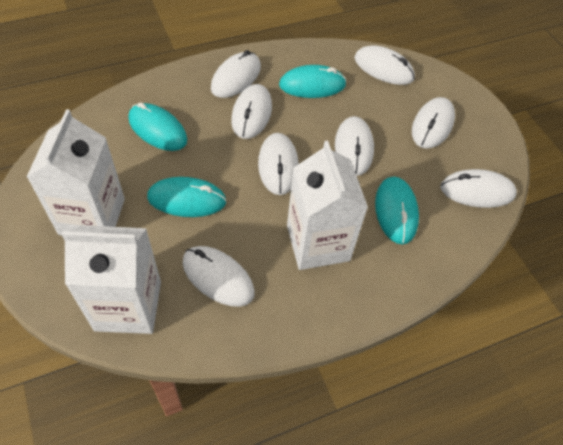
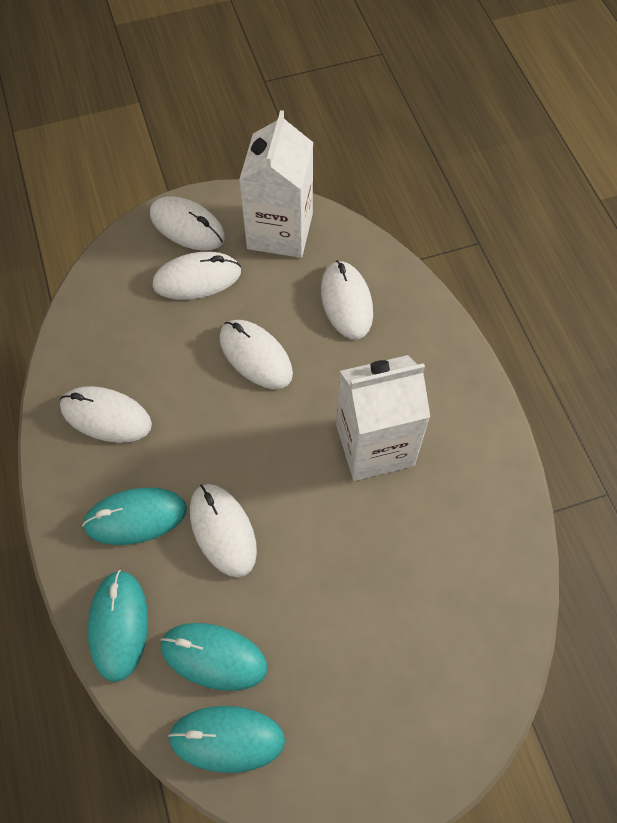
white carton: [27,109,125,235] [62,225,161,334] [287,140,368,270] = 3 -> [239,110,313,258] [336,355,430,481] = 2
white mouse: [182,246,255,307] [211,50,261,98] [231,84,272,139] [258,133,299,195] [335,116,374,176] [354,45,415,85] [412,97,455,149] [440,169,517,208] = 8 -> [60,386,152,443] [150,196,225,251] [153,252,241,300] [190,484,257,577] [219,320,293,389] [321,260,373,339] = 6

